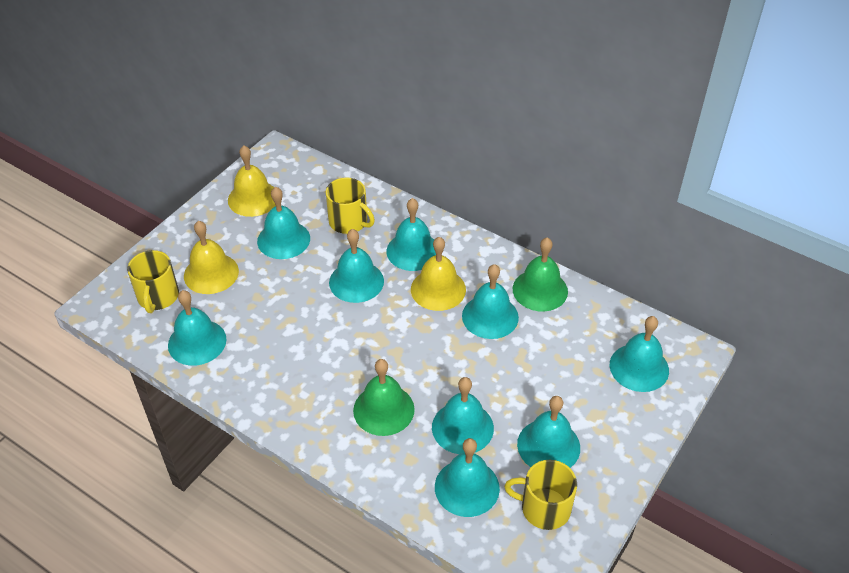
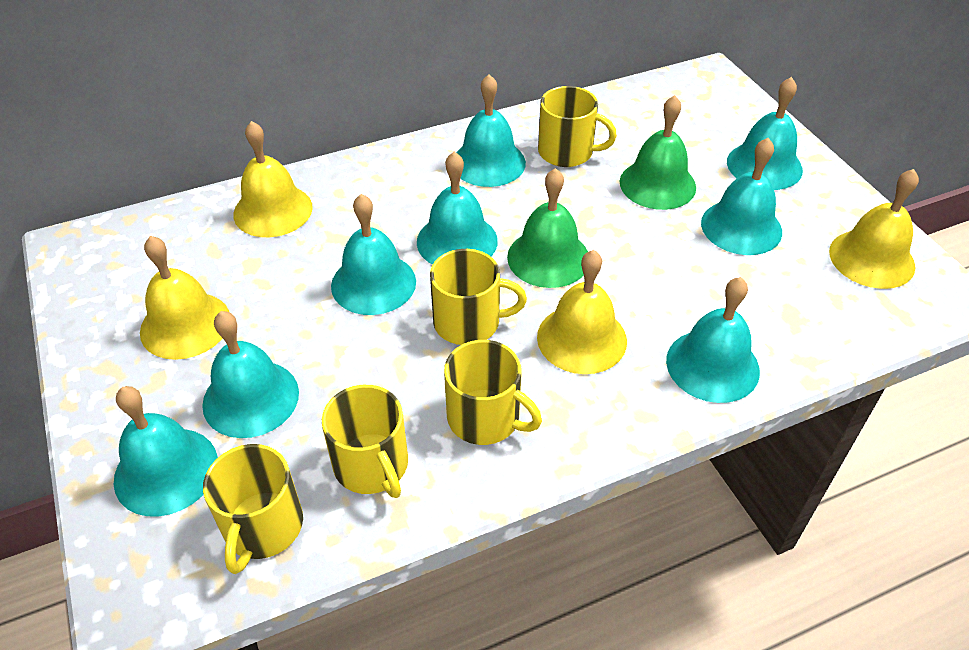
turquoise bell: [168,290,227,366] [257,187,310,259] [329,229,384,303] [387,198,436,271] [432,377,494,454] [435,438,500,517] [462,264,519,339] [517,396,580,468] [610,316,669,392] = 9 -> [114,386,218,517] [202,311,299,438] [331,194,416,315] [417,152,498,265] [456,74,526,187] [666,277,760,403] [701,138,782,255] [727,77,803,190] = 8
yellow bell: [184,221,239,294] [228,146,276,217] [411,237,466,311] = 3 -> [140,236,229,360] [233,121,313,237] [537,250,627,374] [829,169,919,289] = 4
yellow mug: [127,250,179,313] [326,178,375,234] [504,460,577,530] = 3 -> [203,444,303,574] [322,385,408,498] [430,249,527,345] [444,340,542,445] [538,86,617,167] = 5

